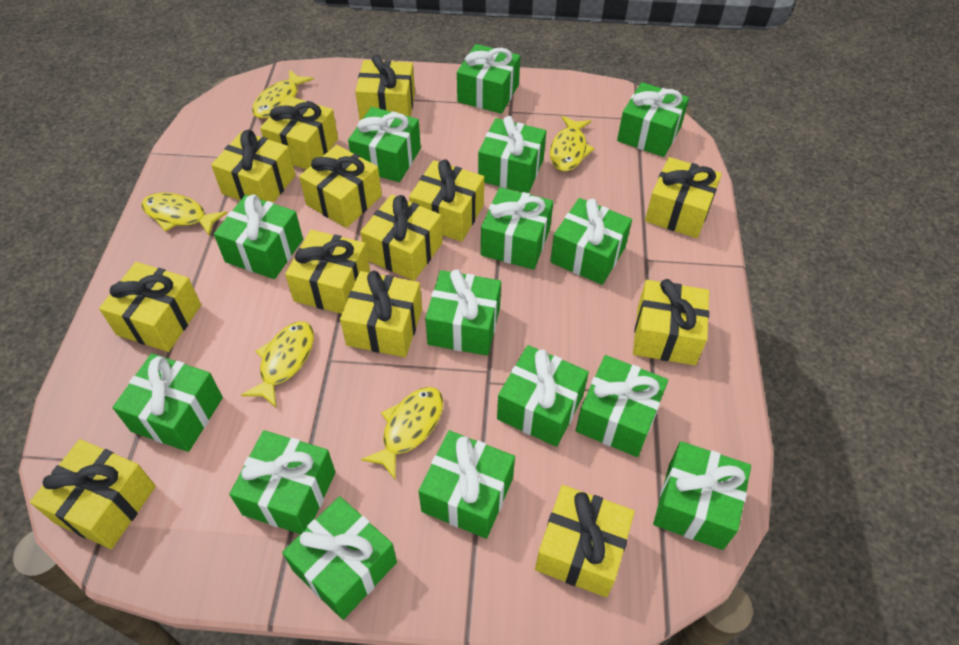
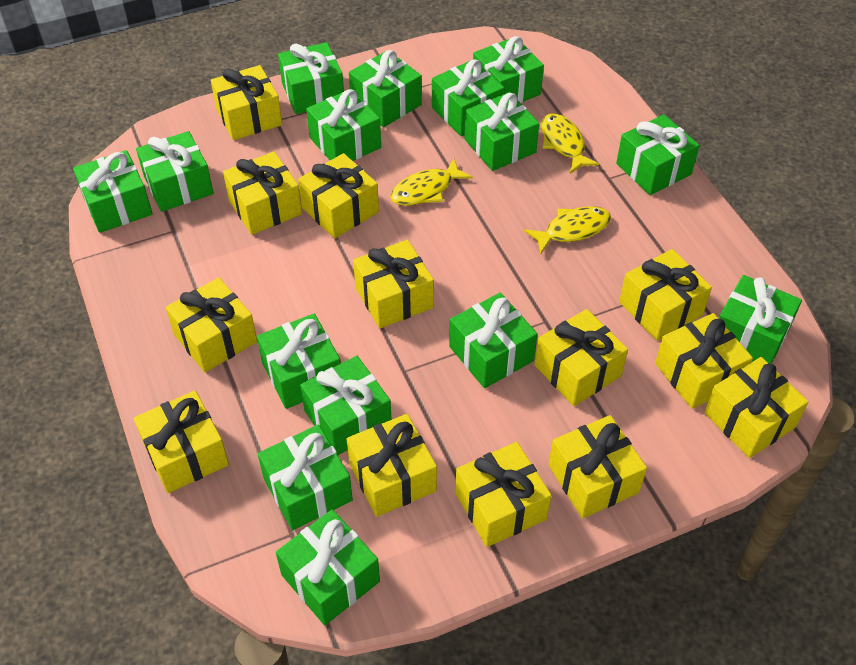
yellow fish: [141,193,227,236] [241,321,314,407] [252,69,314,118] [361,387,443,479] [550,115,595,171] = 5 -> [390,159,473,206] [524,206,611,254] [541,113,599,173] = 3

